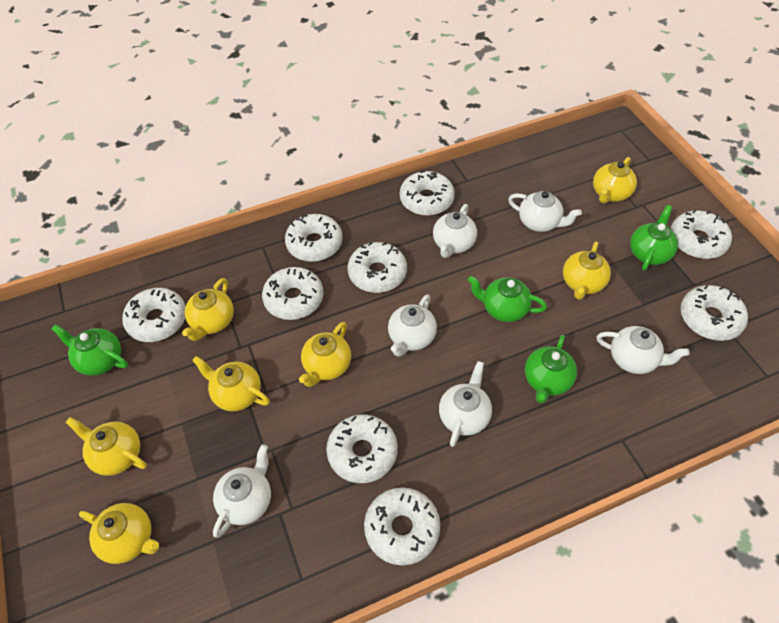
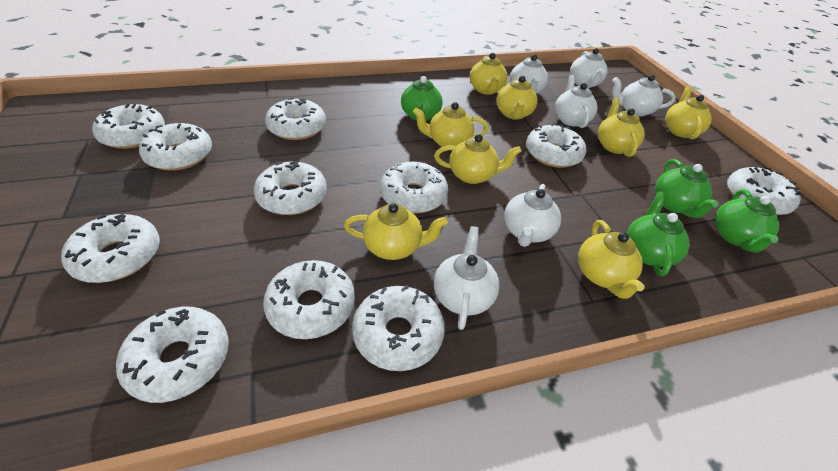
white donut: [122,288,185,342] [262,267,323,320] [285,214,343,262] [326,415,398,483] [347,242,407,293] [364,487,440,566] [400,170,455,216] [671,210,732,259] [681,285,748,341] = 9 -> [61,214,160,283] [92,104,165,149] [116,307,229,403] [139,123,212,171] [254,161,327,215] [263,260,355,339] [265,97,326,140] [352,285,445,371] [380,161,448,213] [526,123,586,168] [727,167,801,215] = 11
yellow teapot: [66,417,147,476] [79,503,159,564] [182,278,234,341] [192,356,270,411] [299,322,351,387] [563,241,611,300] [593,157,637,203] = 7 -> [344,203,448,260] [413,102,489,147] [434,134,522,184] [470,53,508,95] [496,76,538,120] [578,220,645,299] [598,98,645,157] [665,86,712,139] = 8

